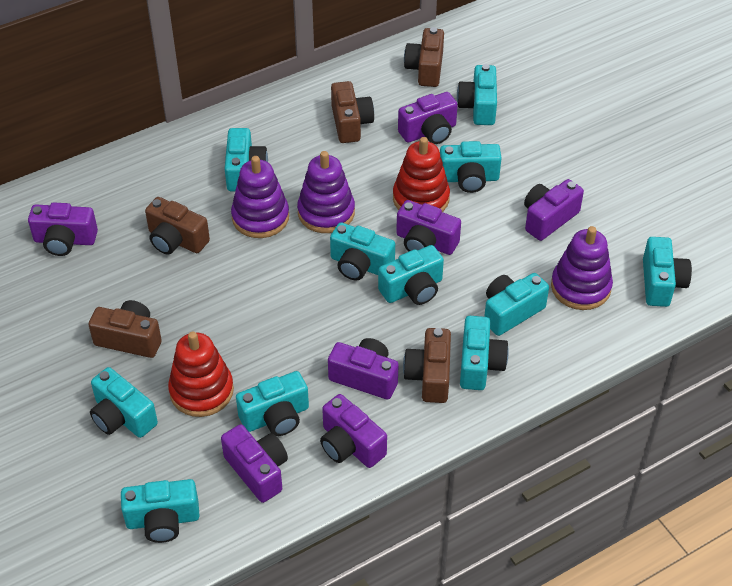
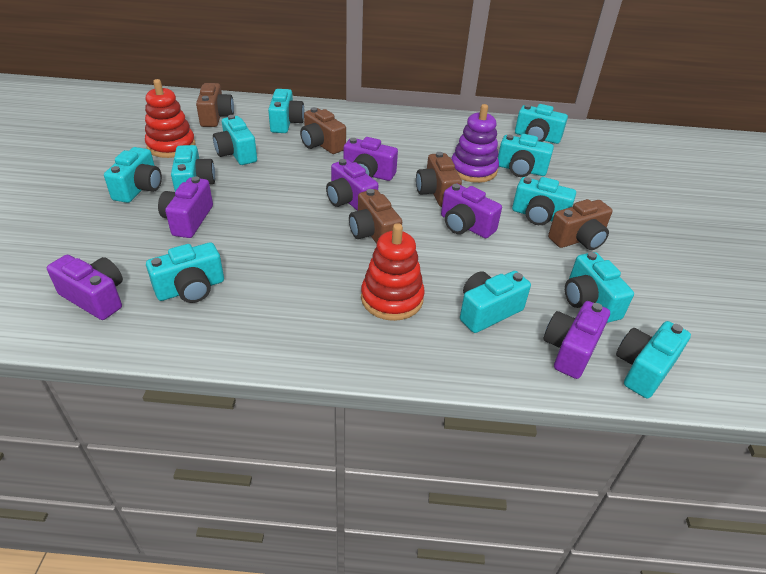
purple camera: [28,202,98,256] [221,424,288,503] [320,394,387,468] [328,338,399,399] [396,200,461,255] [398,92,458,144] [524,179,584,241] = 7 -> [47,255,123,320] [158,176,213,238] [326,159,378,211] [344,137,398,181] [441,184,502,238] [544,301,610,379] = 6
purple stacking toy: [231,156,289,238] [297,151,355,233] [551,226,613,310] = 3 -> [451,104,499,183] = 1

